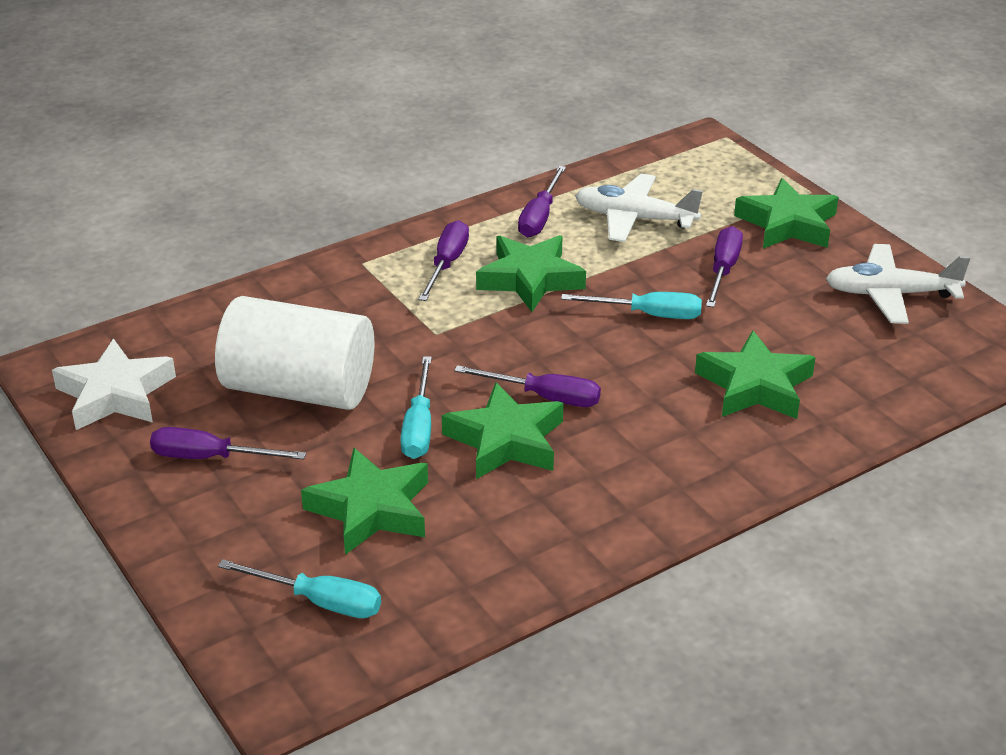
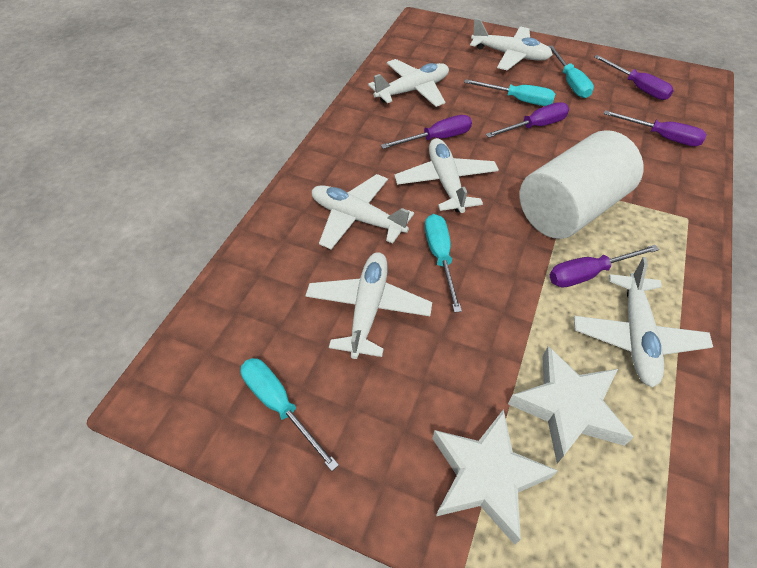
green star: [301,448,428,555] [442,382,563,479] [476,235,586,312] [695,331,816,419] [734,178,838,249] = 5 -> none = 0
turquoise screwdriver: [218,559,381,618] [400,356,432,459] [561,292,702,319] = 3 -> [240,358,339,471] [425,214,462,313] [464,79,555,106] [548,45,594,98] = 4
white plane: [575,173,703,242] [826,244,971,324] = 2 -> [305,252,432,359] [312,174,414,249] [368,59,449,107] [394,138,499,213] [470,18,553,70] [574,257,713,387] = 6
white star: [52,339,176,430] = 1 -> [432,409,558,545] [508,346,634,463] = 2

